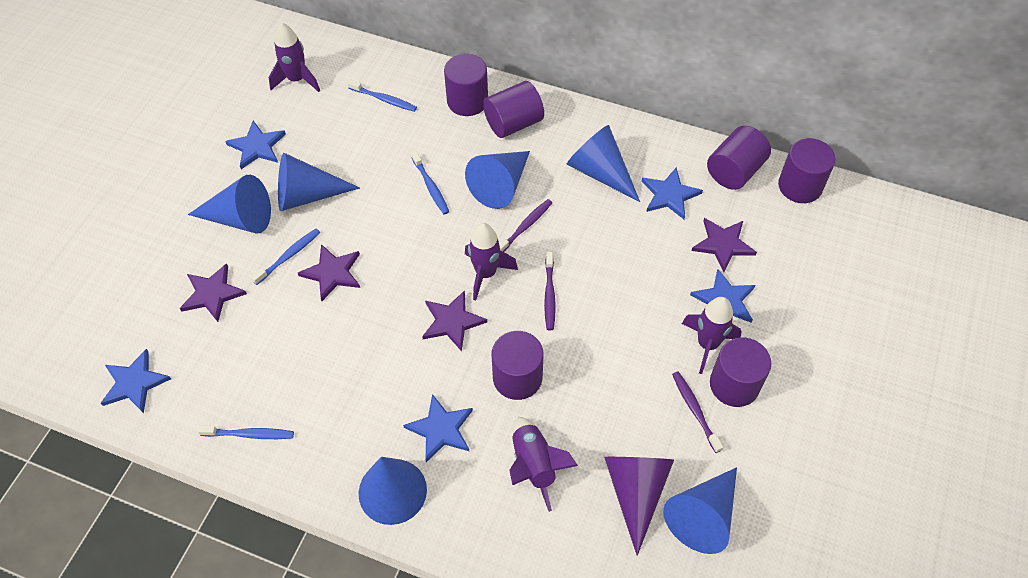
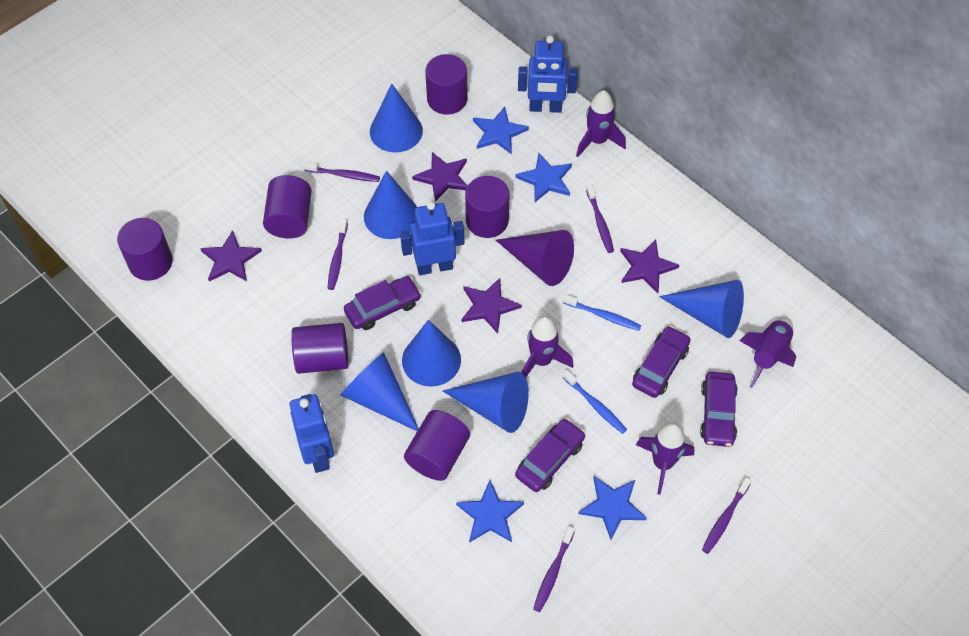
blue robot: none = 0 -> [289,394,334,473] [400,201,464,275] [518,36,578,113] = 3
blue star: [101,349,171,413] [225,121,286,169] [403,394,473,462] [642,168,703,219] [690,269,755,323] = 5 -> [456,480,524,543] [473,107,529,154] [515,153,572,202] [578,476,647,539] = 4
blue toothbrush: [198,426,294,439] [251,229,320,285] [347,79,417,112] [411,151,449,214] = 4 -> [562,370,627,434] [563,294,641,331] = 2
purple car: none = 0 -> [344,276,421,330] [515,418,585,492] [632,326,690,398] [700,372,738,447] = 4
purple toothbrush: [499,199,552,252] [544,252,556,330] [672,371,723,453] = 3 -> [303,162,380,182] [327,218,348,290] [533,526,575,612] [586,184,614,253] [702,477,752,554] = 5

